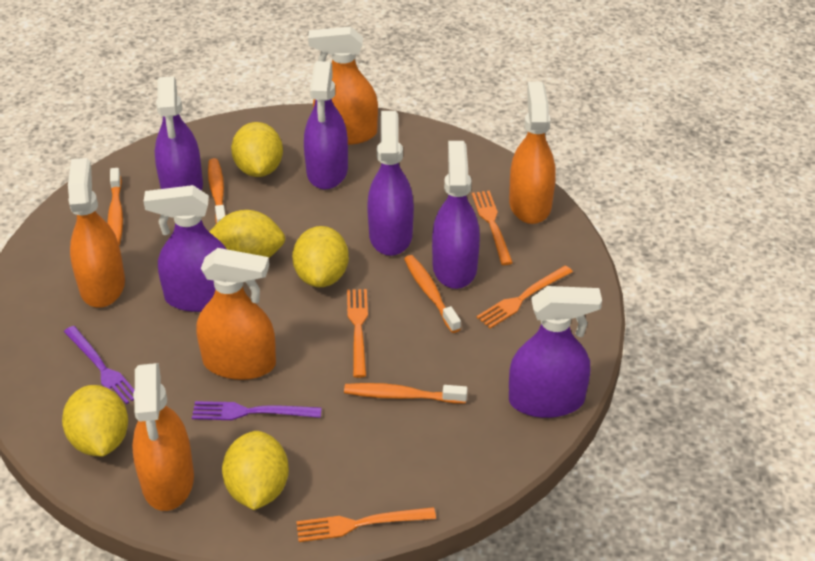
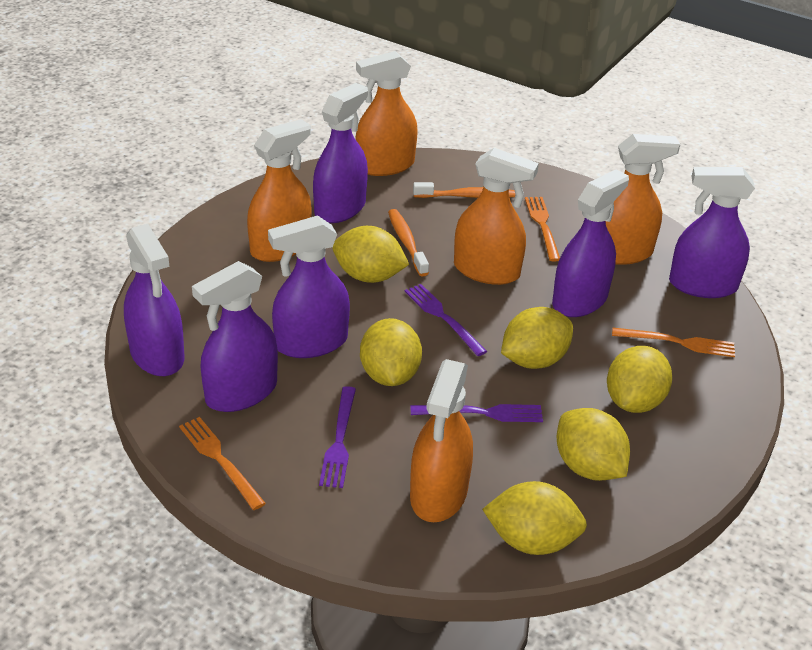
orange fork: [296,507,436,542] [347,289,368,378] [472,191,513,265] [477,265,573,329] = 4 -> [179,417,266,510] [525,197,560,261] [612,328,735,357] = 3
orange toothbrush: [107,168,123,245] [208,158,226,224] [344,383,468,404] [404,255,461,333] = 4 -> [388,209,429,276] [413,182,515,198] = 2
purple fork: [64,326,134,404] [192,401,322,420] = 2 -> [319,386,356,488] [404,284,487,356] [410,404,543,422] = 3
yellow lemon: [62,385,128,457] [209,210,285,258] [222,431,289,510] [231,122,283,177] [292,226,349,287] = 5 -> [332,226,409,283] [360,318,422,386] [482,481,587,555] [501,307,573,369] [557,408,630,481] [607,346,672,413] = 6

